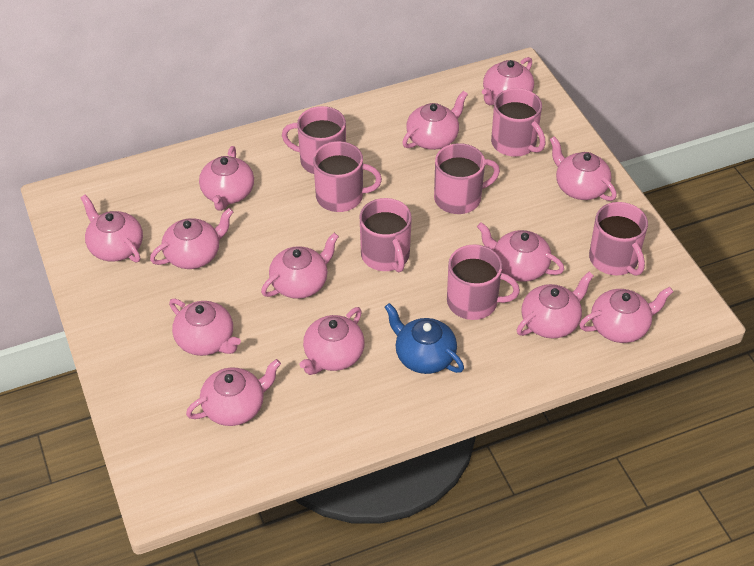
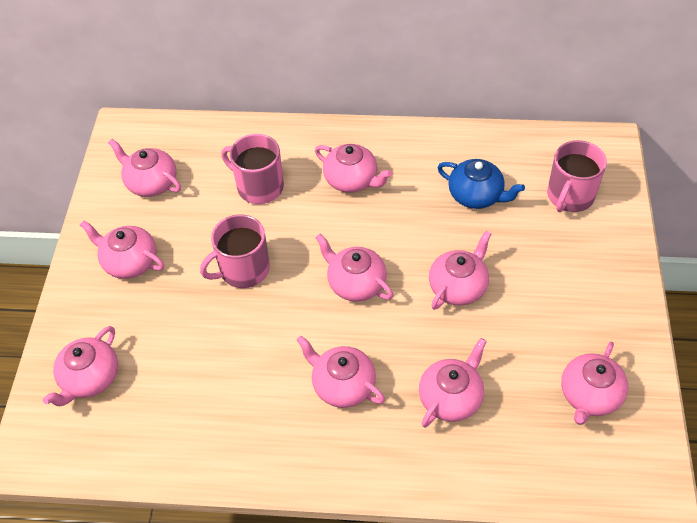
pink mug: [282,106,346,174] [313,141,382,212] [360,198,412,272] [434,143,500,214] [447,244,520,320] [491,88,545,157] [589,202,648,276] = 7 -> [200,214,270,288] [221,134,284,204] [547,140,607,212] = 3
pink teapot: [81,194,143,262] [150,208,234,269] [169,299,241,356] [186,359,281,426] [199,146,254,211] [261,233,339,299] [299,307,365,375] [402,91,468,150] [477,222,564,282] [482,57,534,105] [517,272,594,339] [550,136,617,201] [579,287,673,343] = 13 -> [43,326,118,406] [80,220,164,279] [108,139,181,197] [296,336,385,408] [315,144,392,193] [315,234,393,302] [419,338,487,427] [429,231,492,310] [561,342,628,425] = 9

